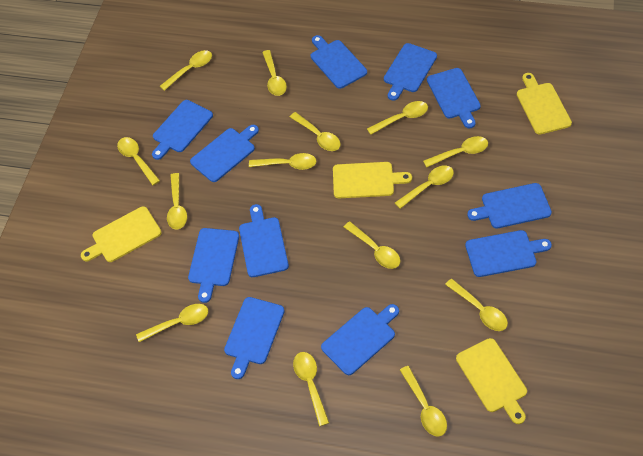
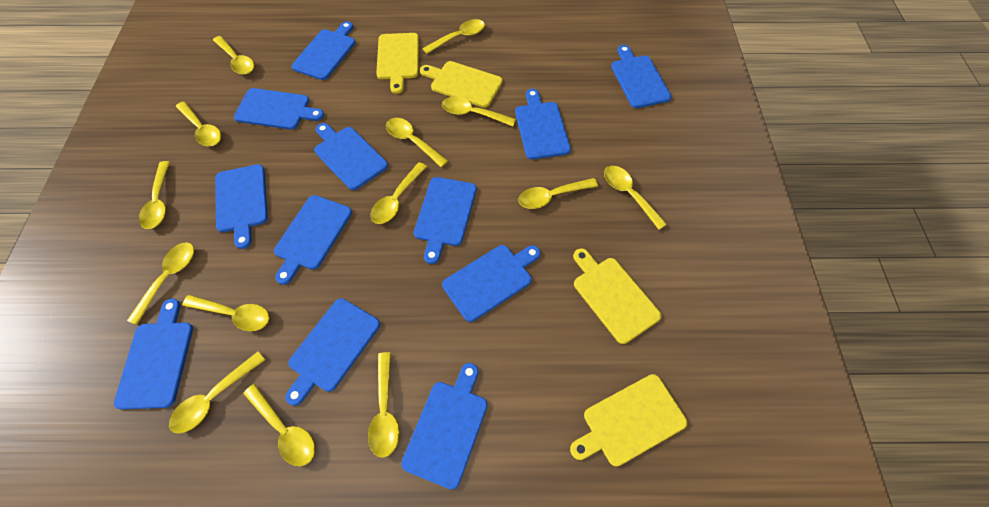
blue cutting board: [152,100,213,160] [188,228,239,303] [190,125,259,182] [224,297,285,379] [239,204,289,277] [311,35,367,89] [321,304,399,375] [384,43,437,101] [427,68,481,128] [465,230,552,277] [467,183,552,228] = 11 -> [114,298,193,410] [215,164,268,249] [234,88,324,130] [274,195,352,285] [285,298,380,406] [291,21,355,80] [314,123,388,190] [401,363,487,490] [414,177,476,264] [442,245,541,322] [515,89,571,159] [611,45,672,108] = 12

